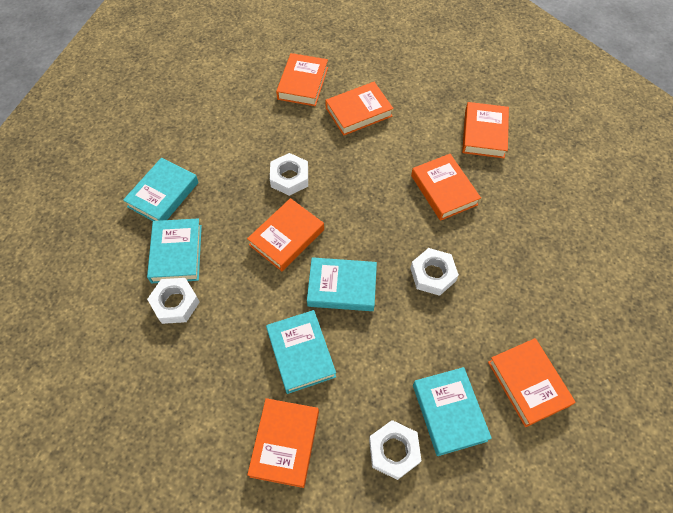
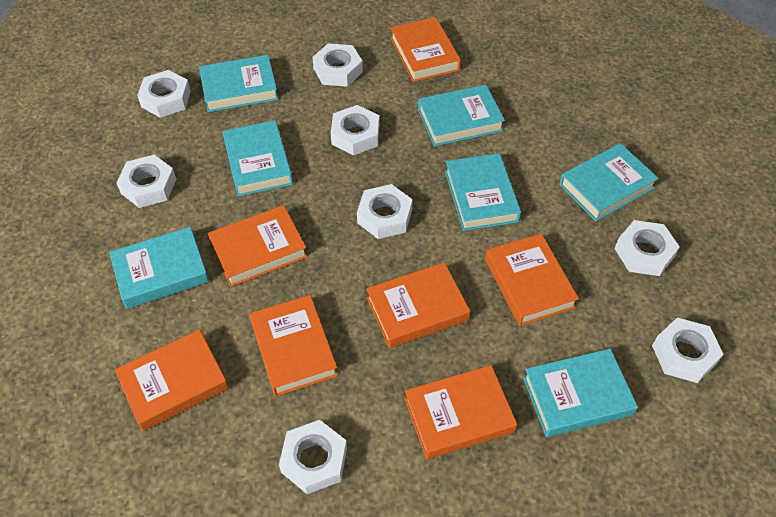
turquoise book: [123,157,199,221] [147,218,202,283] [266,310,336,394] [307,257,377,311] [413,367,492,456] = 5 -> [109,227,209,309] [199,55,278,112] [222,120,293,197] [418,85,505,146] [445,153,521,231] [523,349,638,437] [559,143,659,221] = 7
white nut: [147,278,200,324] [270,153,308,196] [369,420,422,480] [410,248,459,296] = 4 -> [116,155,176,208] [137,70,191,118] [279,420,347,494] [312,43,363,87] [331,105,379,155] [357,184,413,239] [615,220,679,276] [652,318,724,383] = 8

